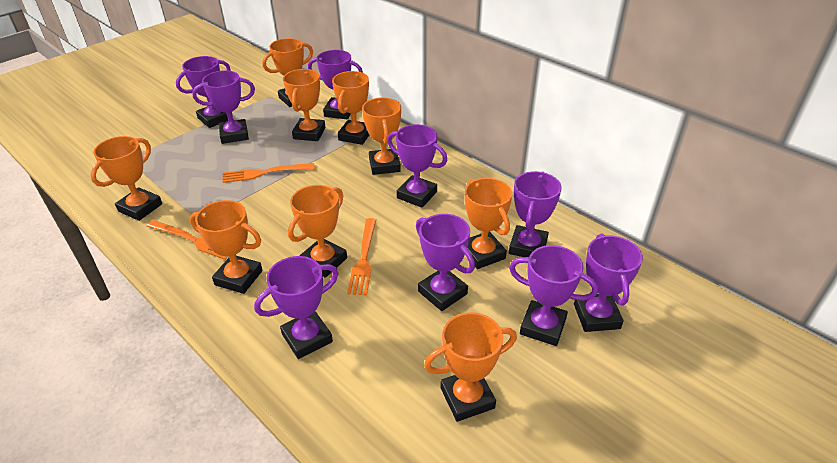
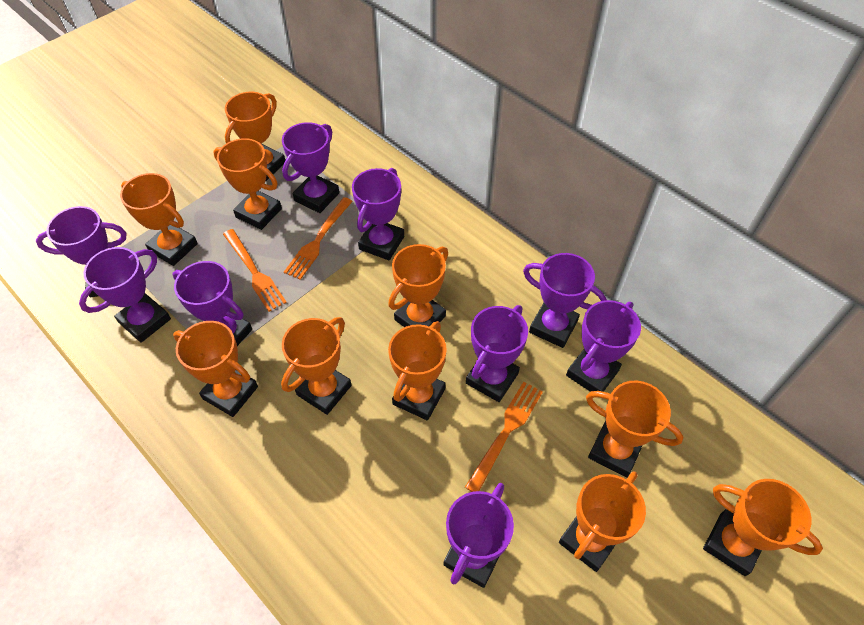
orange trophy: [90,136,162,221] [190,200,263,294] [262,38,313,107] [283,69,325,141] [288,185,347,278] [332,71,369,145] [362,97,401,175] [424,312,517,422] [465,178,512,269] = 9 -> [120,173,198,266] [173,321,258,417] [214,138,282,230] [225,92,285,181] [281,317,352,415] [388,244,448,327] [388,321,447,420] [559,472,646,572] [586,381,683,477] [703,479,823,576] = 10

